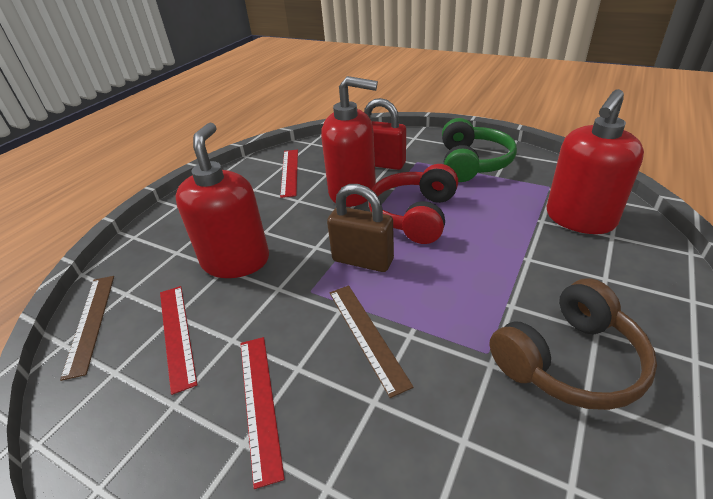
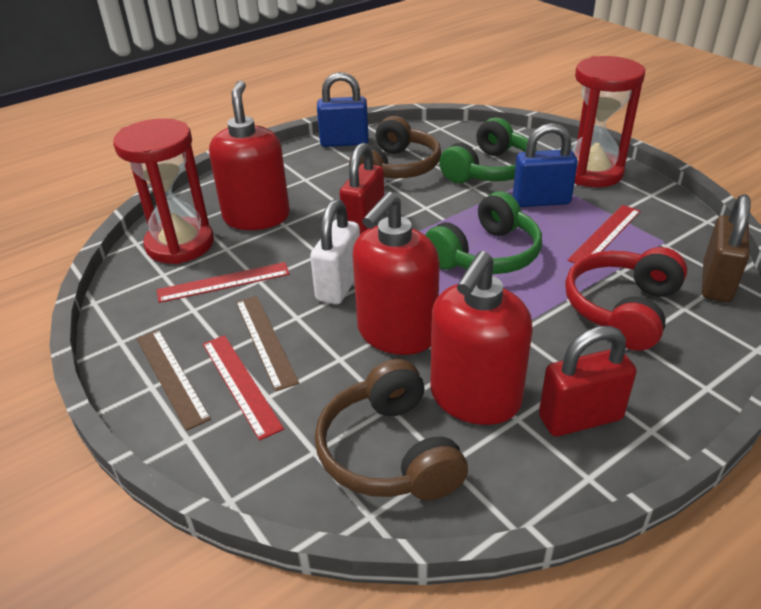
blue padlock: none = 0 -> [317,72,369,147] [513,123,578,207] = 2
brown headphones: [490,279,657,410] = 1 -> [315,359,468,500] [349,116,441,179] = 2
green headphones: [442,118,517,182] = 1 -> [425,191,542,274] [439,117,537,183] = 2
red hourglass: none = 0 -> [113,118,214,264] [572,56,645,187] = 2
red padlock: [364,98,406,170] = 1 -> [340,143,384,235] [539,326,637,437] = 2
white padlock: none = 0 -> [310,199,360,304] = 1

